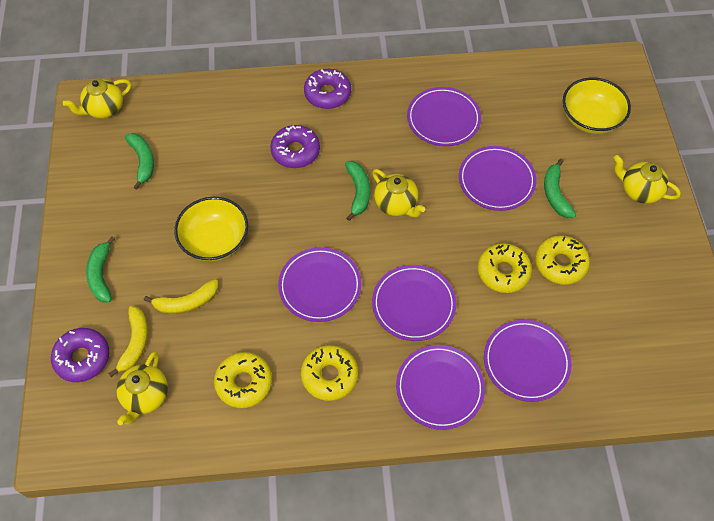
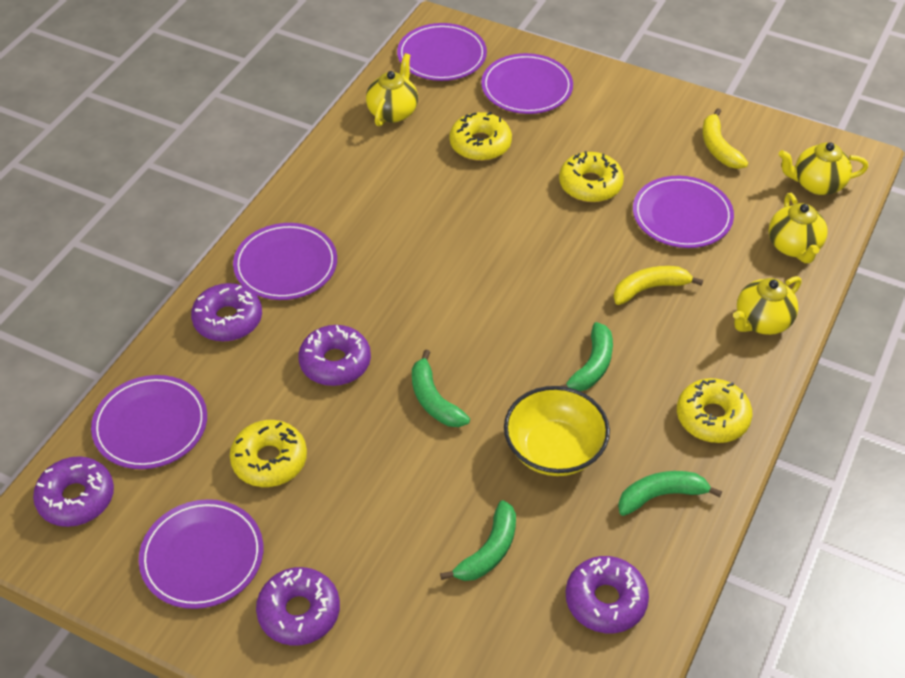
purple donut: [51,328,109,382] [270,125,320,168] [304,69,351,109] = 3 -> [33,456,114,527] [191,283,262,342] [256,567,340,646] [298,325,371,386] [566,556,649,633] = 5
yellow bowl: [174,197,248,261] [563,77,631,134] = 2 -> [504,386,610,476] = 1

